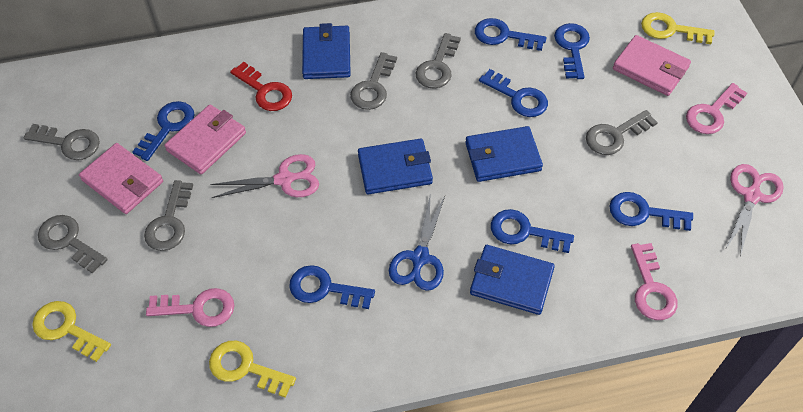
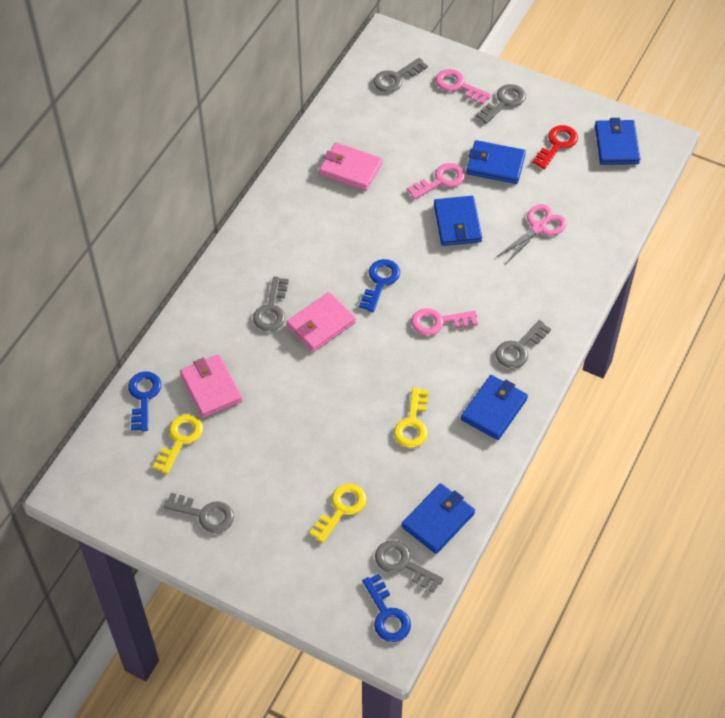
blue key: [132,101,195,161] [289,265,375,309] [475,18,546,51] [479,69,548,117] [491,209,574,253] [554,23,590,79] [609,192,693,231] = 7 -> [128,371,161,431] [359,259,400,312] [362,574,411,642] = 3
blue scissors: [389,196,445,291] = 1 -> none = 0
blue wallet: [302,23,351,79] [358,139,433,194] [465,126,543,182] [470,245,555,315] = 4 -> [402,483,475,554] [434,196,482,246] [461,375,528,440] [466,140,526,184] [595,118,640,165] = 5
pink scissors: [210,154,319,198] [725,164,784,256] = 2 -> [497,204,567,265] = 1

